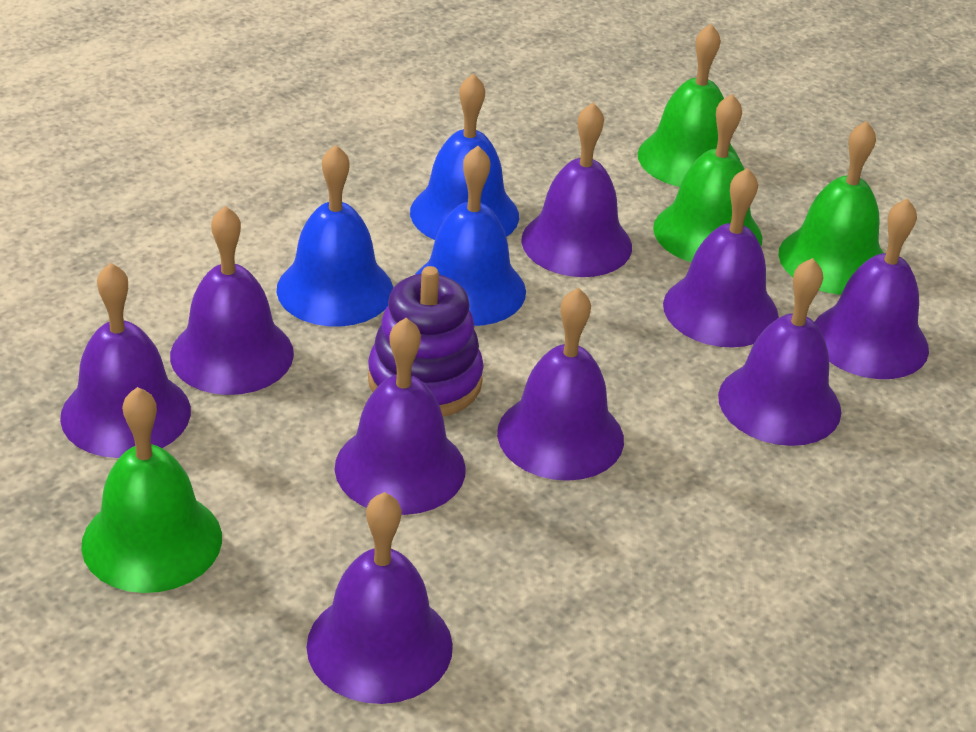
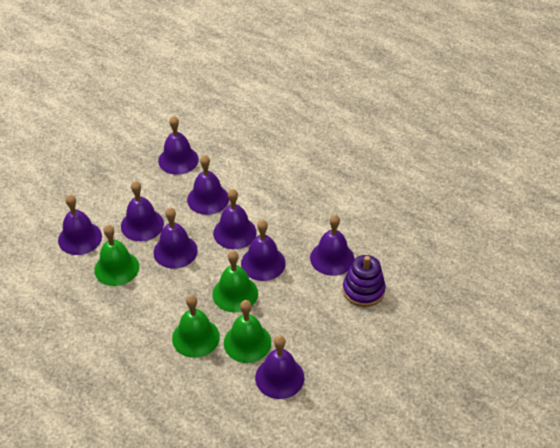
blue bell: [277,145,393,327] [410,73,519,240] [415,146,526,326] = 3 -> none = 0

